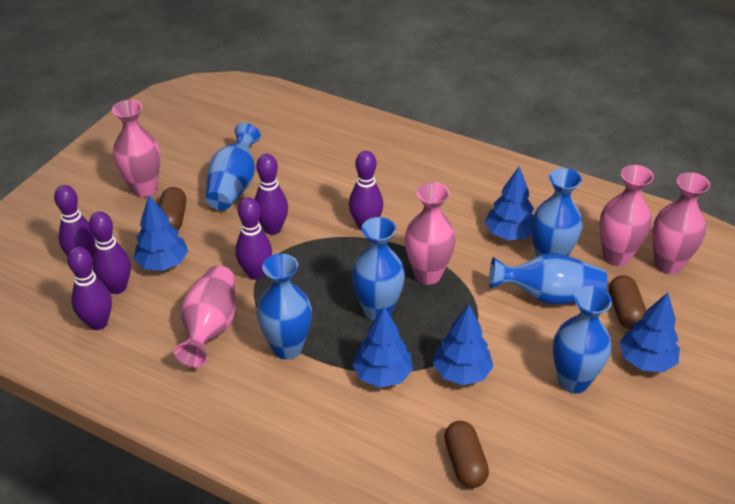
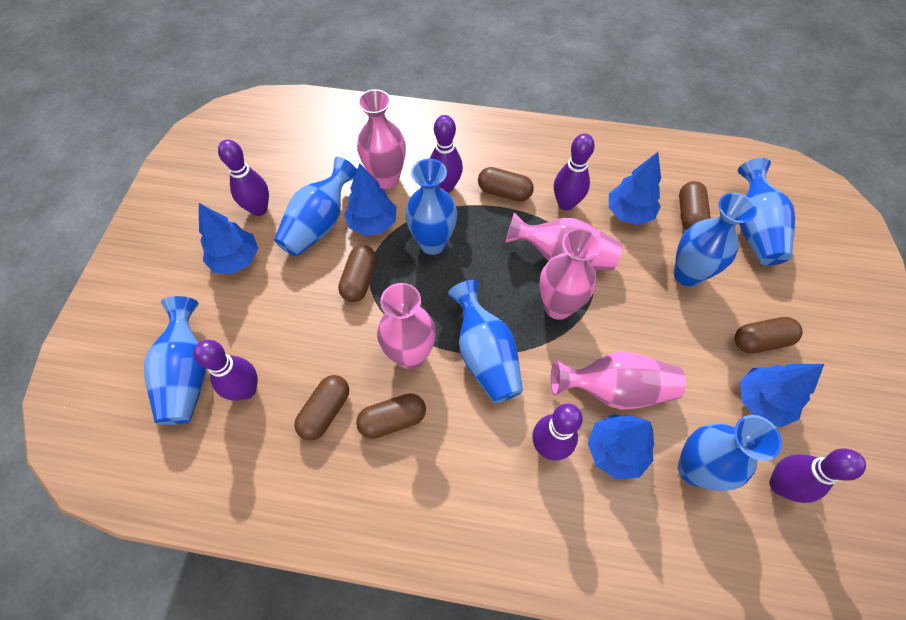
blue vase: [206,123,261,210] [257,254,312,360] [352,217,405,321] [489,253,607,304] [531,168,583,257] [553,286,612,393] = 6 -> [144,296,207,425] [274,157,357,257] [405,159,457,255] [448,280,523,403] [674,193,757,287] [678,415,782,491] [738,158,795,266] = 7
brown capsule: [159,187,186,231] [444,421,489,488] [609,276,647,329] = 3 -> [294,375,349,440] [338,245,377,302] [356,393,426,439] [478,167,534,202] [679,181,711,230] [735,317,803,353] = 6

